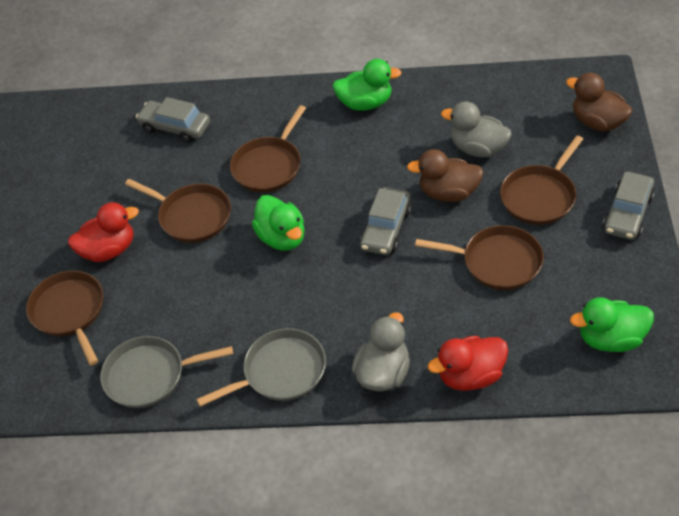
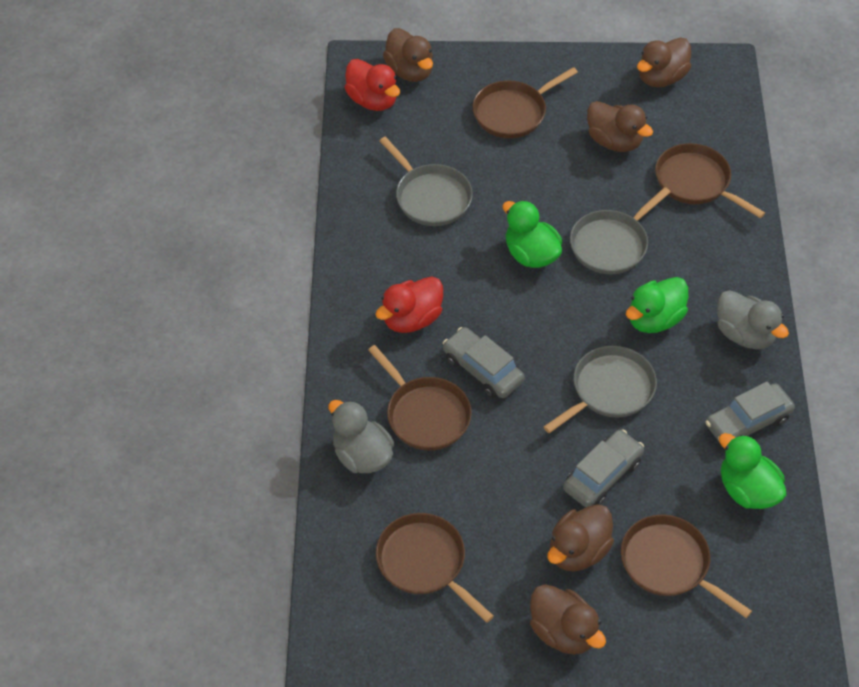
brown duck: [407,149,484,202] [566,73,633,131] = 2 -> [383,28,433,82] [530,584,606,655] [547,504,614,571] [587,101,653,152] [637,37,691,87] = 5
grey pan: [100,336,233,408] [196,328,326,407] = 2 -> [379,137,473,226] [544,346,657,433] [570,187,671,274] = 3

